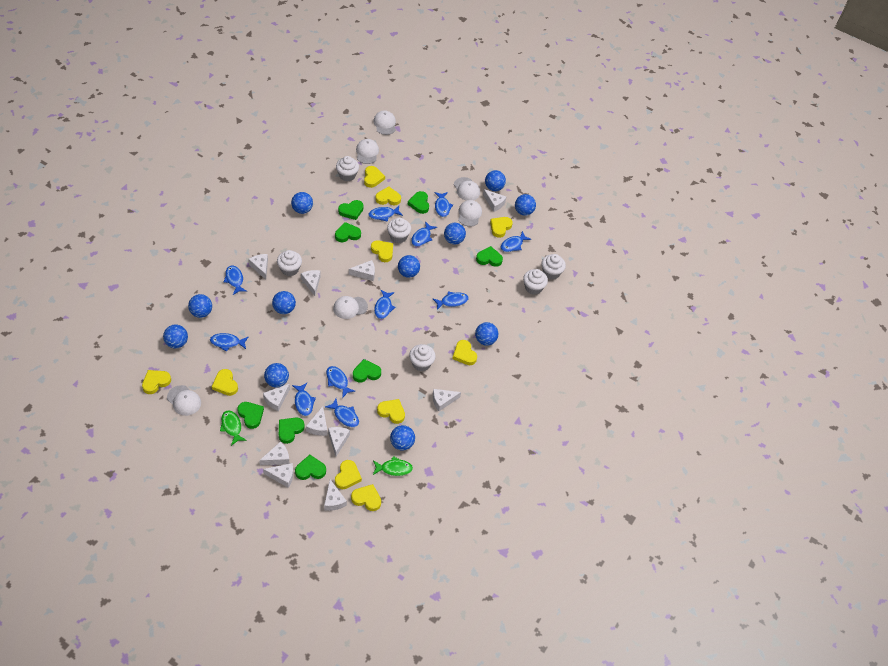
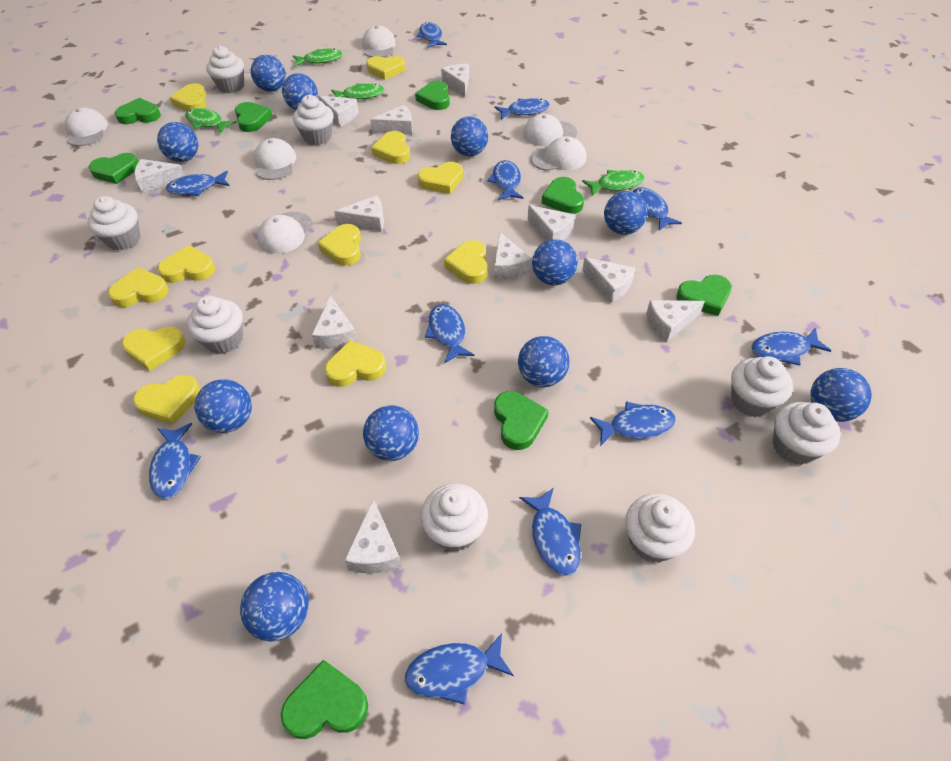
green fish: [220,410,247,446] [373,456,413,476] = 2 -> [185,108,236,133] [293,49,343,66] [331,83,384,99] [582,170,645,196] = 4
white cupcake: [277,250,302,276] [336,156,359,182] [387,217,411,243] [409,344,436,371] [523,269,548,295] [542,254,566,280] = 6 -> [87,196,141,251] [187,296,243,354] [206,46,244,93] [293,95,334,145] [421,484,488,552] [625,494,695,563] [731,356,793,417] [773,402,840,465] = 8
yellow heart: [142,370,171,394] [212,369,238,396] [335,460,362,489] [351,484,381,511] [364,166,385,188] [371,240,393,262] [375,186,401,205] [377,399,405,424] [453,340,477,365] [490,217,513,238] = 10 -> [108,267,169,307] [122,327,185,371] [133,375,201,425] [158,245,215,283] [170,83,206,111] [317,224,361,266] [325,340,386,387] [366,56,406,80] [371,131,410,164] [418,162,463,194] [444,240,488,284] = 11

